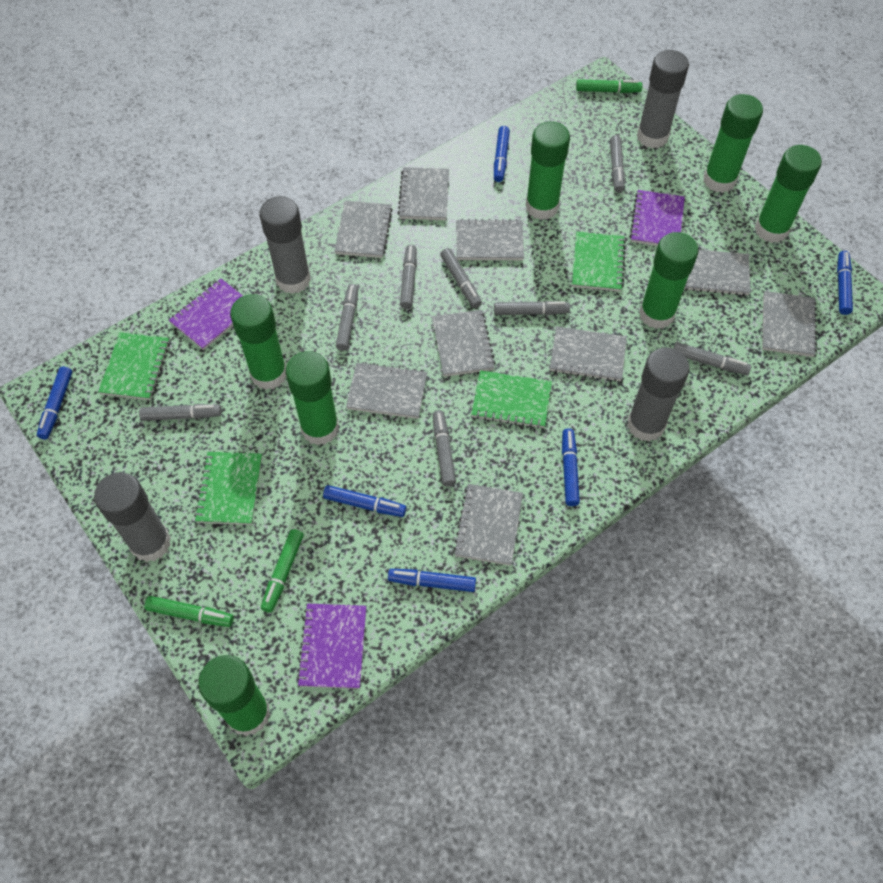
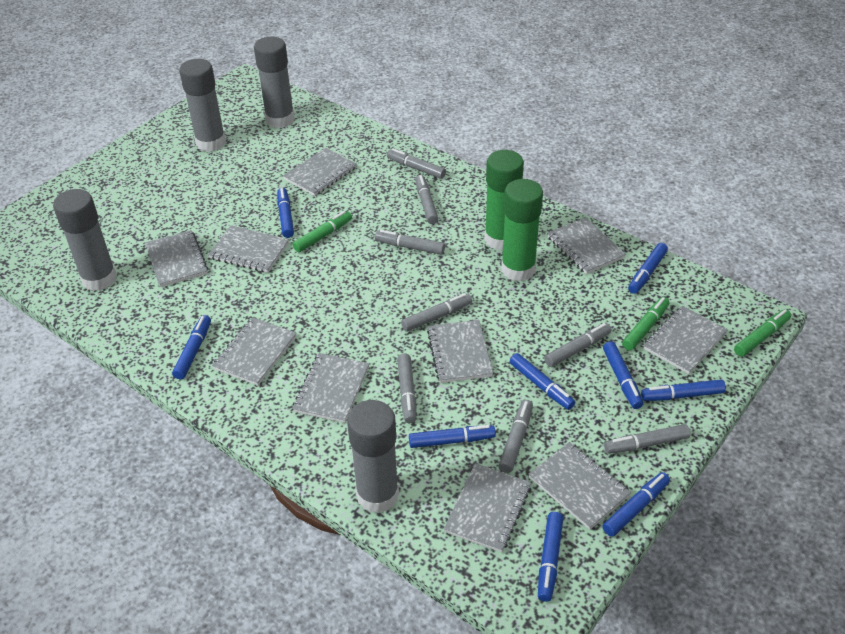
blue marker: [37,366,72,439] [323,485,406,517] [388,569,476,592] [494,126,510,182] [562,428,580,506] [837,251,853,315] = 6 -> [172,315,211,379] [277,188,294,238] [409,425,496,448] [510,353,575,410] [538,512,563,602] [603,341,643,409] [603,472,670,537] [628,243,668,294] [641,379,726,401] = 9
green glue stick: [198,655,270,736] [230,294,286,390] [286,351,339,445] [526,121,570,220] [639,232,698,329] [703,94,763,193] [755,145,822,243] = 7 -> [484,150,524,250] [501,179,543,281] = 2
green notebook: [98,332,170,400] [194,452,262,525] [471,370,552,429] [572,232,626,292] = 4 -> none = 0
grey notebook: [335,201,393,258] [346,362,427,419] [398,167,449,220] [432,310,495,377] [453,484,523,566] [456,219,524,260] [550,326,627,382] [684,250,751,296] [762,291,817,357] = 9 -> [145,230,208,287] [208,225,289,273] [212,317,297,386] [283,148,357,196] [292,353,369,423] [427,320,493,383] [444,463,531,552] [529,442,631,530] [548,217,626,274] [643,306,728,374] = 10
purple notebook: [169,279,243,350] [297,604,366,689] [630,190,685,246] = 3 -> none = 0

